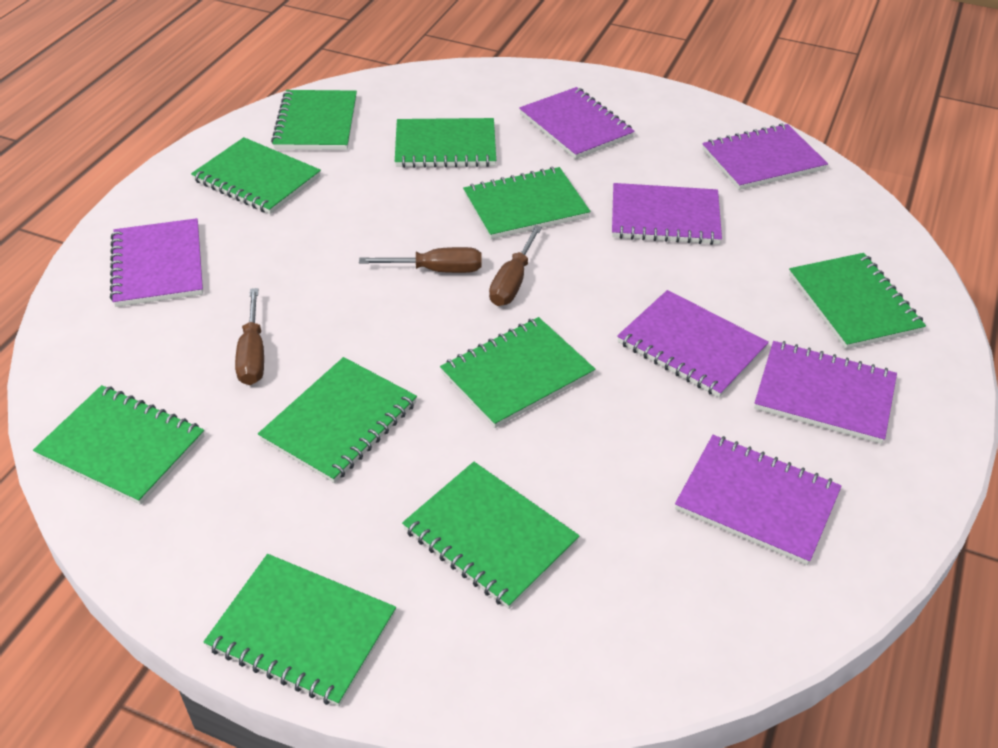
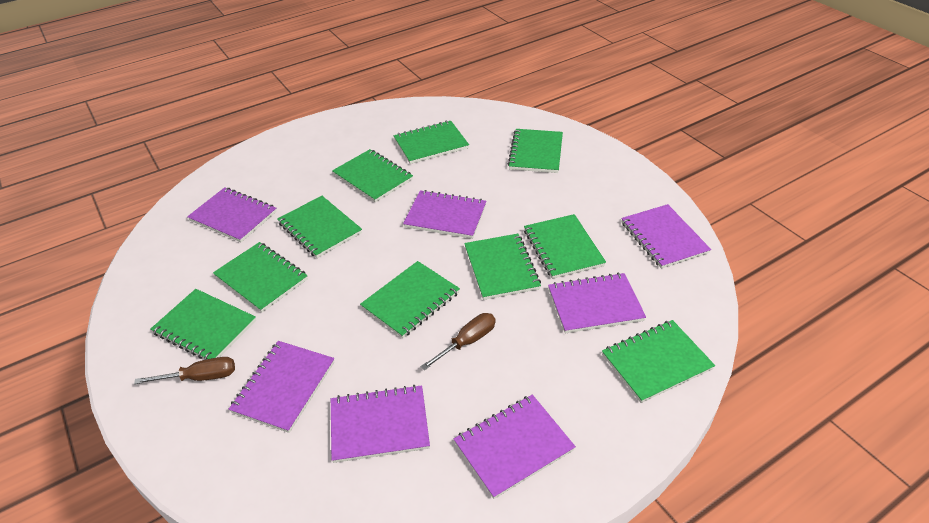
brown screwdriver: [235,288,264,385] [359,247,482,273] [489,225,542,306] = 3 -> [134,357,235,384] [421,313,495,370] = 2

